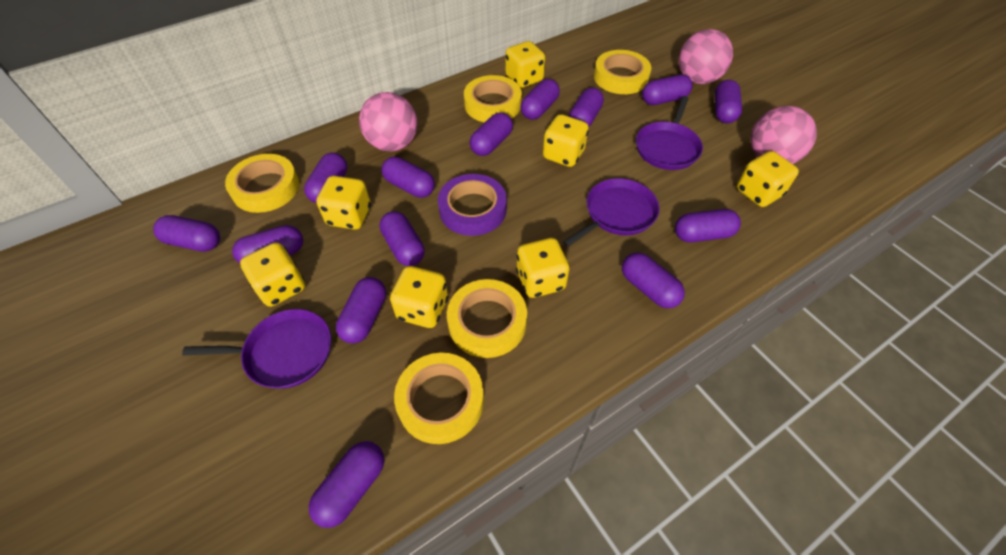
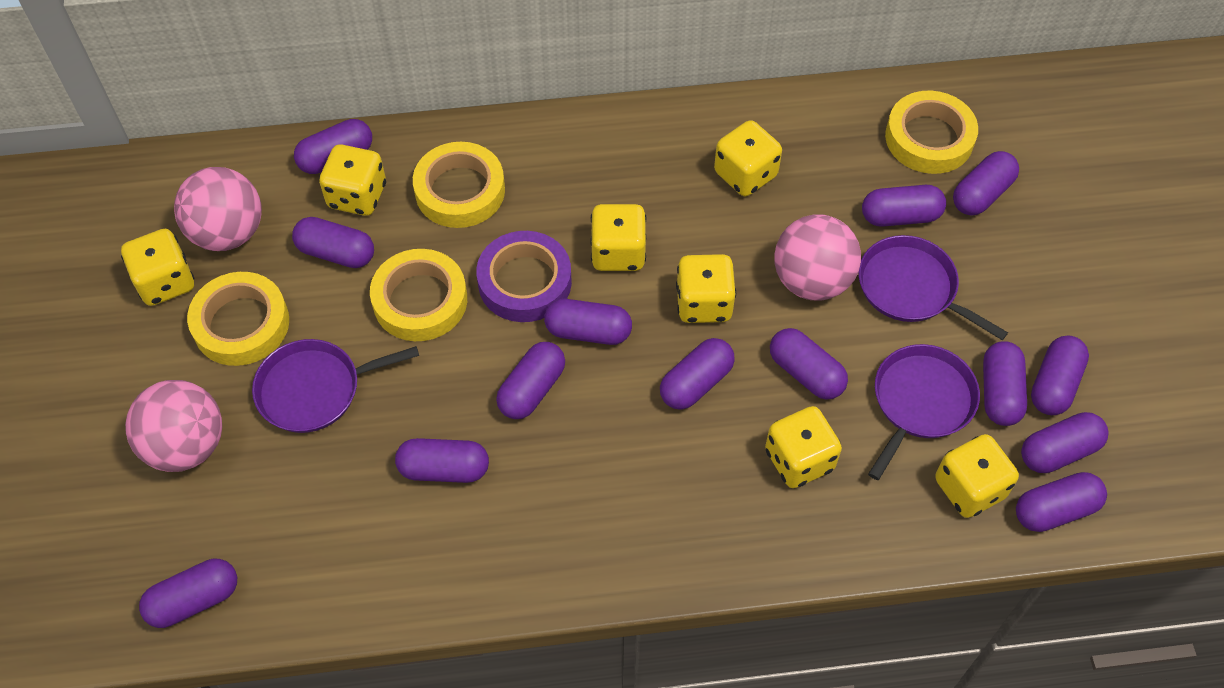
yellow tape: [225,154,299,213] [394,353,484,444] [447,279,527,358] [464,75,522,122] [594,50,651,94] = 5 -> [187,272,289,366] [370,249,467,341] [413,142,505,228] [885,91,978,174] = 4

